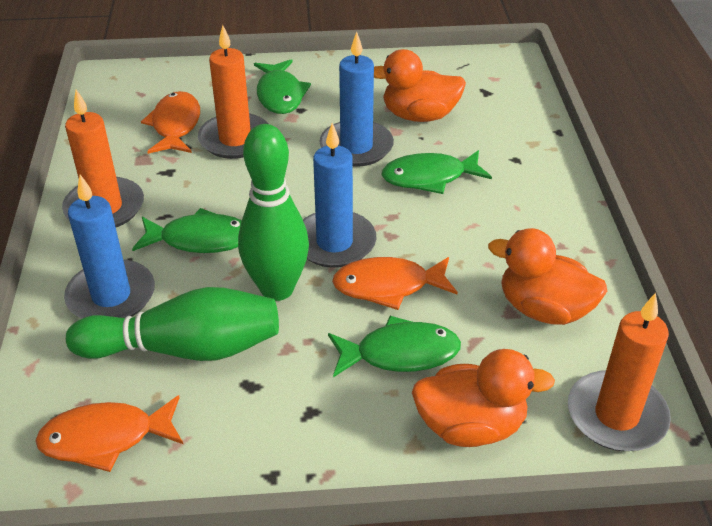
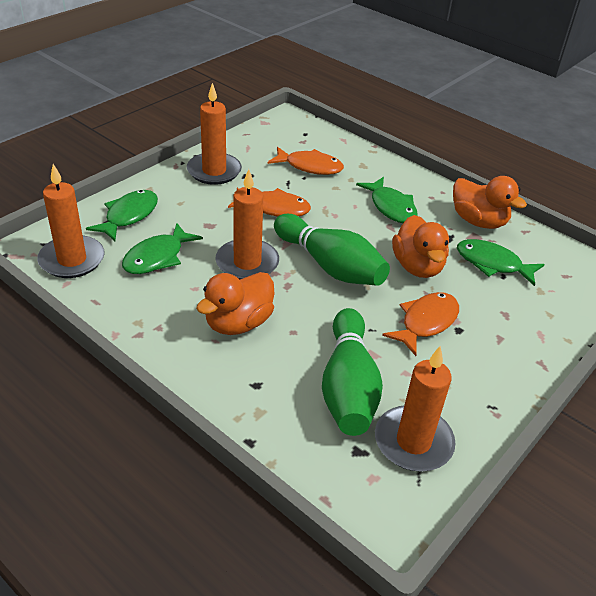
blue candle: [64,175,155,319] [303,123,376,268] [319,32,394,167] = 3 -> none = 0
orange candle: [62,90,144,227] [198,25,268,159] [568,293,671,451] = 3 -> [37,164,105,278] [187,83,242,185] [216,169,279,280] [375,346,456,471] = 4

